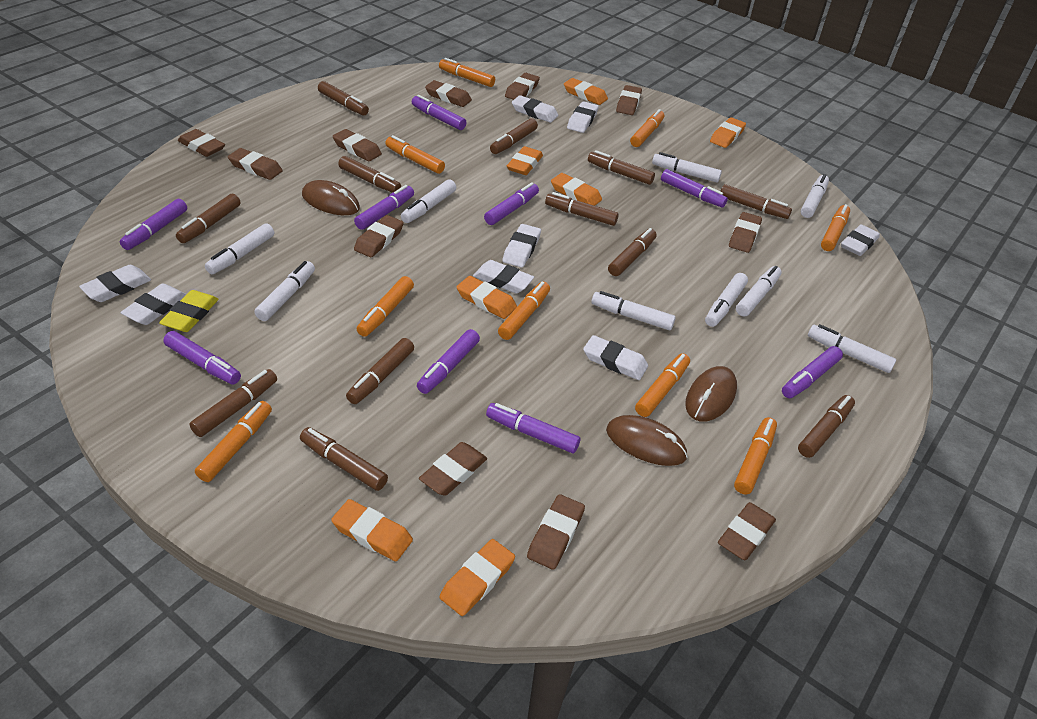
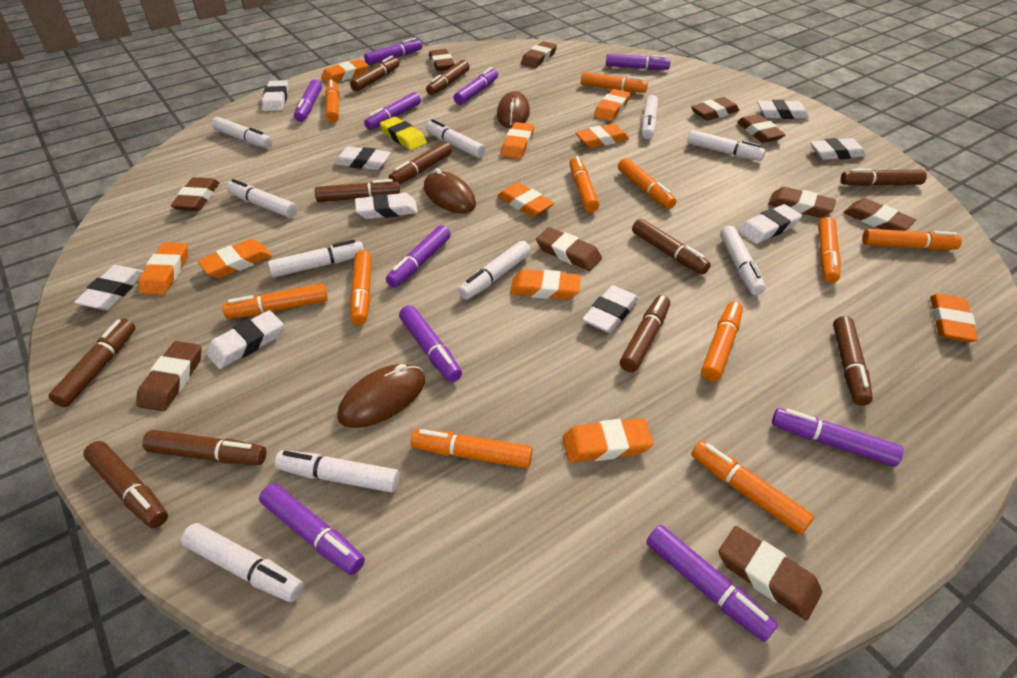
brown eraser: [178,129,225,157] [228,148,283,180] [333,129,382,161] [354,215,404,257] [419,442,487,496] [425,80,472,107] [505,73,540,100] [527,494,585,570] [616,85,642,115] [718,502,776,560] [729,212,762,253] = 11 -> [136,341,201,411] [171,177,219,211] [429,49,455,71] [521,41,557,68] [536,227,602,271] [691,97,739,121] [719,526,822,620] [737,114,786,143] [768,187,836,218] [843,198,916,231] = 10
brown marker: [176,194,241,243] [189,369,277,437] [300,427,388,491] [318,81,369,115] [338,156,401,193] [346,338,414,404] [490,118,538,154] [545,192,619,226] [588,150,655,185] [608,228,657,276] [721,184,792,219] [798,395,855,458] = 12 -> [48,319,135,407] [83,441,168,528] [142,430,266,465] [315,179,400,202] [350,55,400,91] [389,142,452,184] [426,60,470,95] [620,295,670,372] [632,219,711,275] [833,316,873,406] [841,168,927,186] = 11
orange eraser: [331,499,413,561] [440,539,515,616] [457,276,517,319] [507,146,543,175] [551,173,602,206] [564,78,608,105] [710,117,746,148] = 7 -> [138,242,188,295] [197,239,272,278] [321,59,368,84] [497,183,554,217] [501,122,534,159] [510,269,581,300] [562,418,654,462] [575,124,629,148] [594,89,630,121] [930,294,978,342] = 10
orange marker: [195,401,272,482] [357,276,414,337] [385,135,445,174] [439,58,495,87] [498,282,550,340] [630,109,664,147] [635,353,690,417] [734,417,777,494] [821,204,850,251] = 9 -> [222,284,328,319] [325,79,340,123] [350,250,372,325] [410,429,533,468] [569,156,599,212] [581,72,648,93] [618,158,676,209] [691,441,814,535] [701,301,743,381] [818,217,841,283] [862,229,962,250] = 11
purple marker: [120,199,187,250] [164,331,241,385] [354,185,414,230] [412,95,466,130] [417,329,480,394] [484,182,539,225] [486,403,580,453] [661,169,728,208] [782,346,843,398] = 9 -> [259,483,365,575] [294,80,322,122] [364,38,422,65] [364,92,421,130] [386,225,451,288] [399,305,462,382] [453,67,498,105] [606,54,671,70] [646,525,778,642] [772,408,904,467] = 10
white eraser: [79,265,151,302] [120,284,187,325] [473,260,534,293] [502,224,541,267] [512,95,558,123] [567,101,599,133] [583,335,648,380] [841,224,880,256] = 8 -> [74,265,143,310] [206,310,283,369] [262,80,289,111] [334,146,391,170] [355,193,418,219] [582,285,639,333] [739,204,802,244] [757,100,809,119] [810,138,866,160] = 9
white marker: [205,223,274,274] [254,261,315,321] [401,179,456,223] [591,291,676,330] [652,152,722,182] [705,273,748,327] [736,266,782,316] [801,174,829,218] [808,324,896,373] = 9 -> [181,523,304,602] [211,117,272,148] [226,179,297,218] [268,240,364,277] [275,450,399,493] [426,119,486,158] [458,241,531,300] [642,95,658,139] [687,130,766,161] [720,226,766,295] = 10

